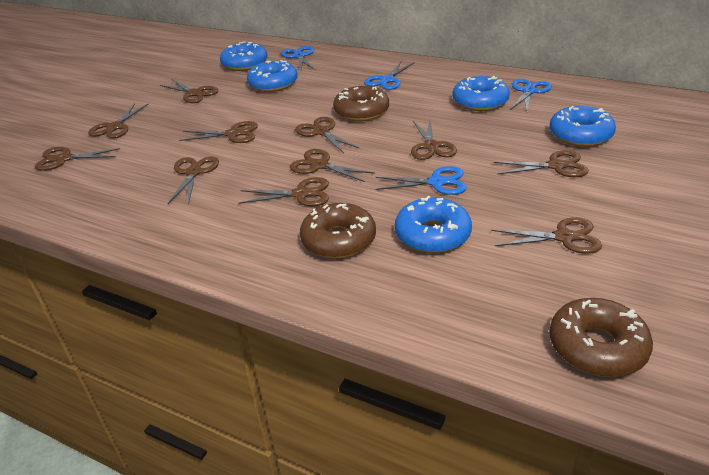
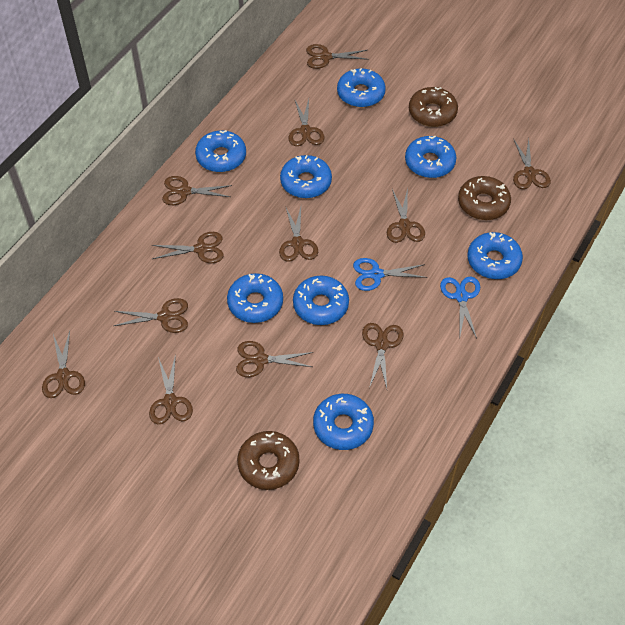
blue donut: [220,41,267,71] [247,60,298,92] [395,196,472,253] [452,76,510,111] [549,106,616,147] = 5 -> [195,130,246,172] [227,273,283,323] [280,155,332,198] [293,276,349,325] [313,394,374,450] [337,68,386,107] [405,136,457,178] [467,232,523,279] = 8
blue scissors: [281,46,315,70] [364,62,415,90] [375,166,467,195] [509,79,552,112] = 4 -> [353,258,427,291] [440,277,480,338] = 2
brown scissors: [35,147,120,171] [88,104,148,138] [160,79,218,103] [168,157,219,204] [179,121,258,143] [239,177,329,206] [290,149,375,182] [295,117,360,153] [411,120,457,160] [491,217,602,254] [494,150,589,177] = 11 -> [42,331,85,398] [114,298,188,333] [149,354,193,424] [152,232,224,263] [162,176,232,205] [236,341,313,377] [279,206,318,262] [288,99,325,146] [306,44,369,69] [362,323,404,388] [387,188,425,243] [513,138,551,189] = 12

